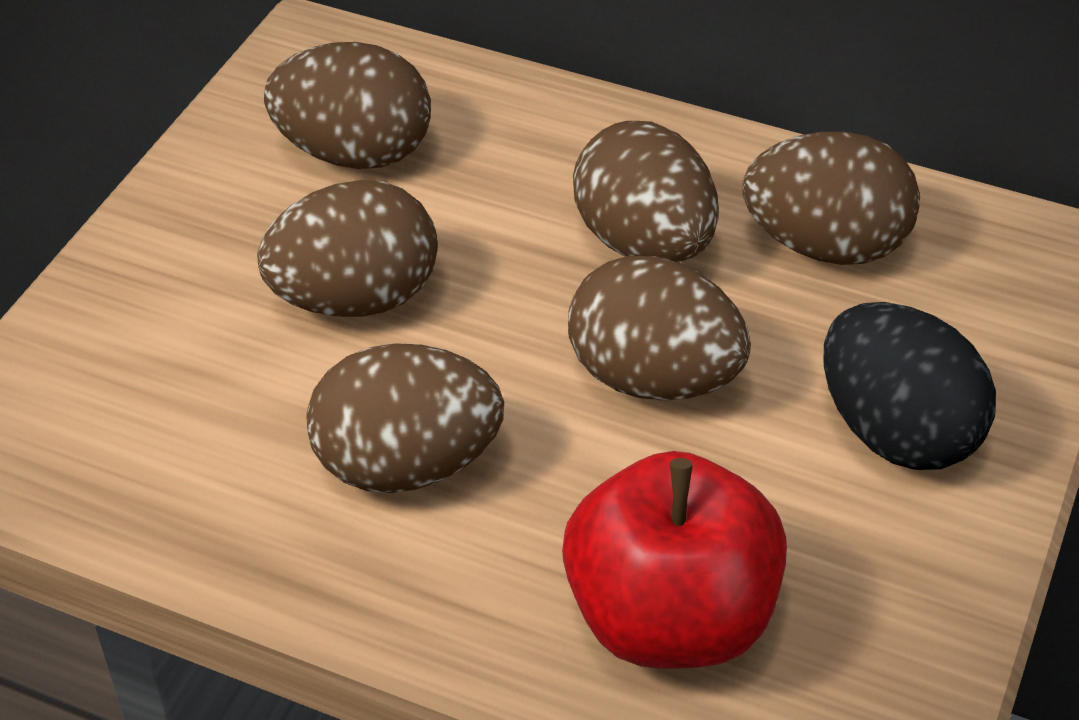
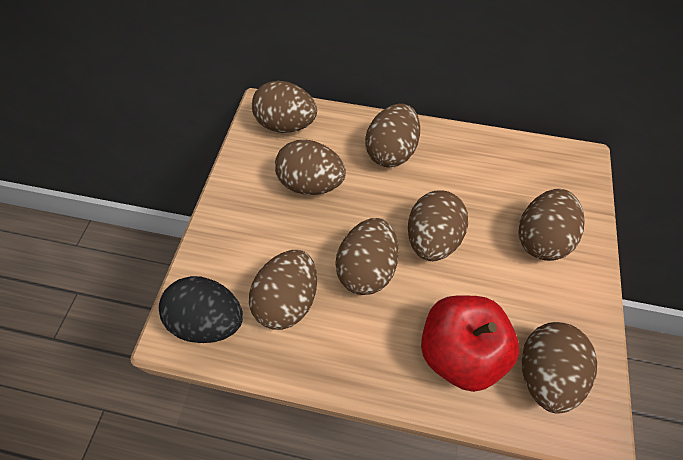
brown egg: [257,180,438,317] [264,42,431,169] [307,343,504,493] [568,256,751,400] [573,121,719,263] [743,132,920,265] = 6 -> [249,250,317,330] [252,81,317,133] [275,139,346,195] [335,218,399,295] [365,104,420,167] [408,191,468,261] [519,189,585,261] [522,322,597,414] = 8

